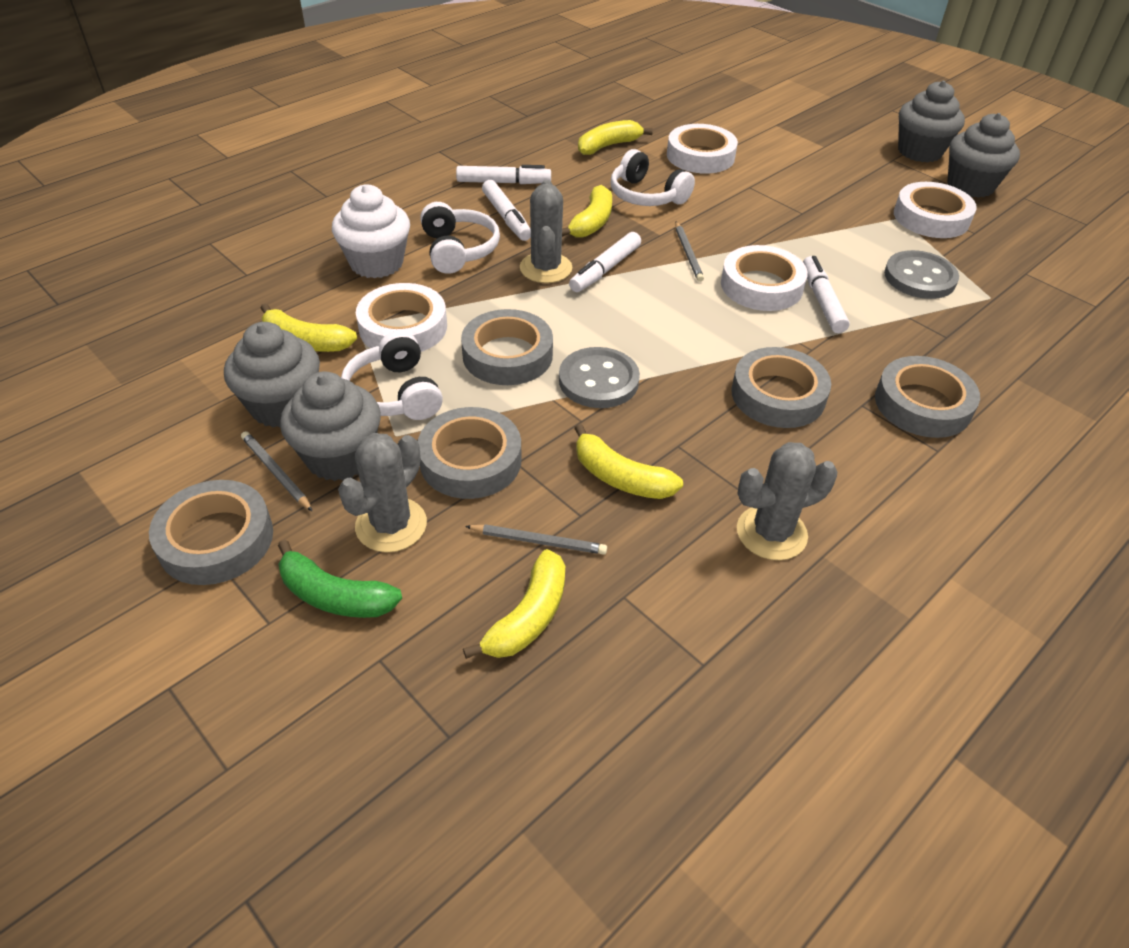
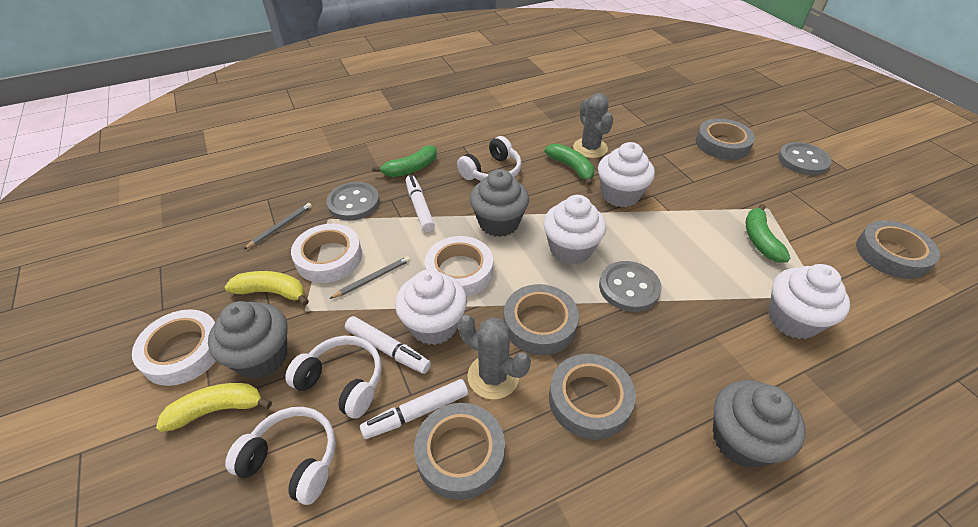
green banana: [278,540,402,618] = 1 -> [372,145,437,177] [545,144,595,186] [746,204,790,263] = 3
grey button: [559,347,640,408] [884,250,959,299] = 2 -> [326,182,380,221] [599,261,661,312] [778,142,832,175] = 3
grey cactus: [338,433,427,552] [520,180,572,283] [737,442,837,560] = 3 -> [458,315,531,400] [573,93,613,158] = 2
grey cupcake: [224,322,320,428] [280,371,381,481] [898,81,965,162] [947,113,1020,198] = 4 -> [208,301,288,379] [470,169,529,237] [713,380,806,468] = 3
grey pencil: [241,431,313,512] [465,524,607,555] [675,221,704,282] = 3 -> [243,203,312,250] [329,256,410,299] = 2
white cupcake: [332,184,410,278] = 1 -> [395,269,467,345] [543,195,606,265] [598,142,655,207] [768,264,850,339] = 4
white marker: [456,165,551,184] [482,180,531,241] [569,232,641,292] [803,256,850,333] = 4 -> [345,316,431,374] [360,379,468,439] [406,175,435,232] = 3
white tape: [356,283,447,352] [667,124,738,174] [721,245,808,311] [894,182,977,238] = 4 -> [132,309,216,386] [291,224,362,283] [425,236,493,297] = 3
yellow banana: [260,303,357,352] [463,549,565,659] [562,185,612,238] [574,424,683,499] [578,120,653,155] = 5 -> [156,383,272,432] [225,271,309,306] = 2

